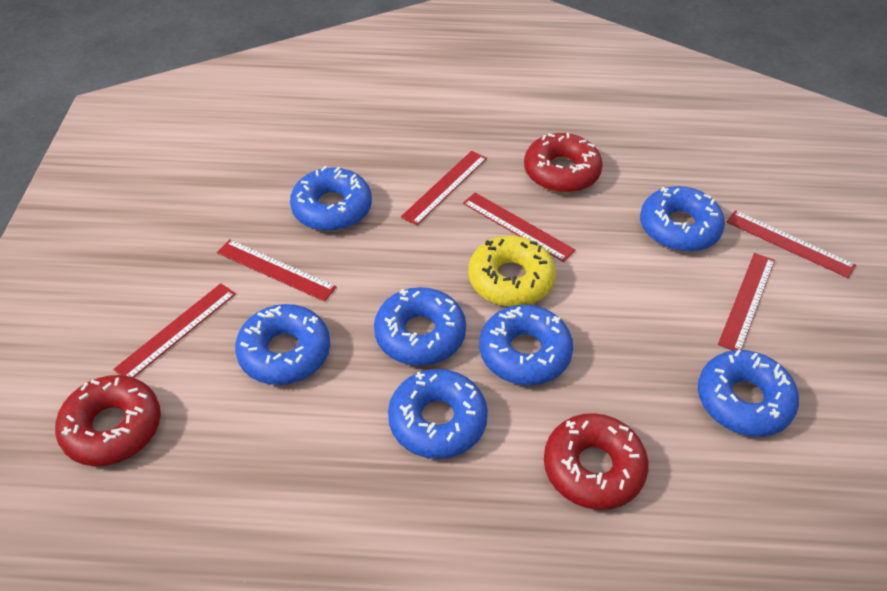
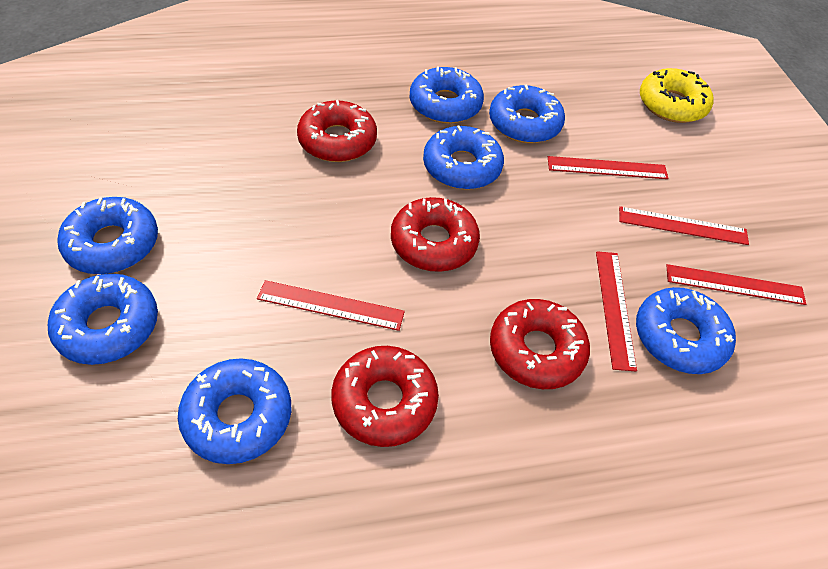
red donut: [55,375,161,466] [524,133,603,193] [544,413,649,510] = 3 -> [297,100,377,162] [331,346,439,447] [391,197,480,272] [490,299,590,389] = 4
red ruler: [113,283,236,378] [217,239,337,302] [401,151,487,226] [463,193,575,262] [718,253,775,350] [727,210,856,278] = 6 -> [257,280,405,331] [548,156,669,179] [596,251,637,371] [619,206,749,245] [666,264,806,305] = 5

